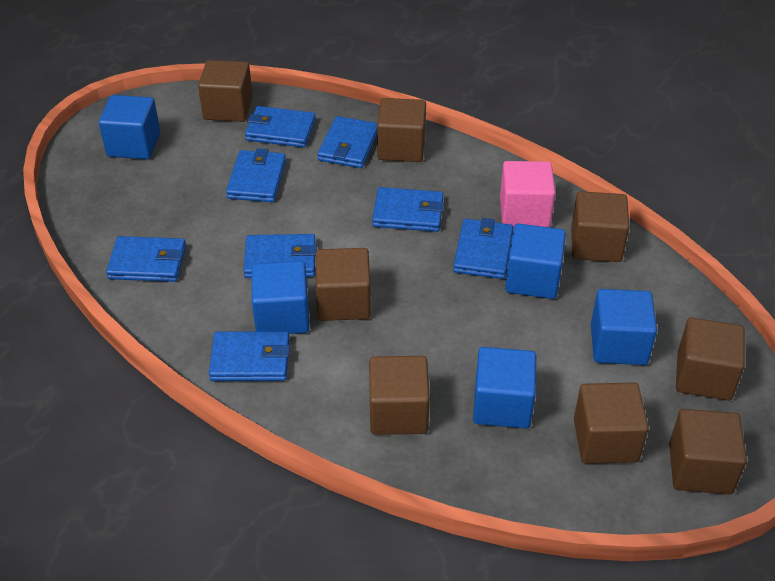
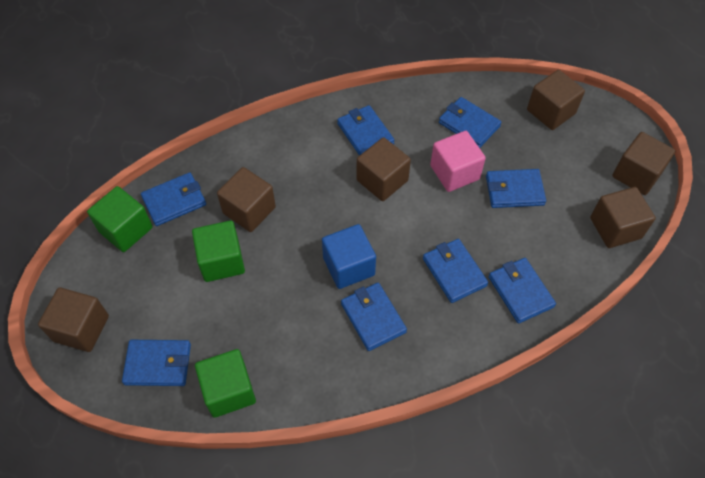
blue cube: [99,95,160,159] [252,261,310,334] [473,347,536,429] [505,223,566,299] [591,289,657,365] = 5 -> [322,224,376,289] = 1
brown cube: [198,60,253,122] [316,248,371,321] [369,356,430,435] [377,98,426,162] [571,191,629,262] [574,383,649,464] [669,409,747,494] [676,318,745,401] = 8 -> [38,287,109,352] [217,167,276,232] [356,137,411,201] [527,70,585,130] [590,187,656,248] [612,132,675,195] = 6
green cube: none = 0 -> [87,186,153,252] [192,220,245,282] [195,349,256,418] = 3

